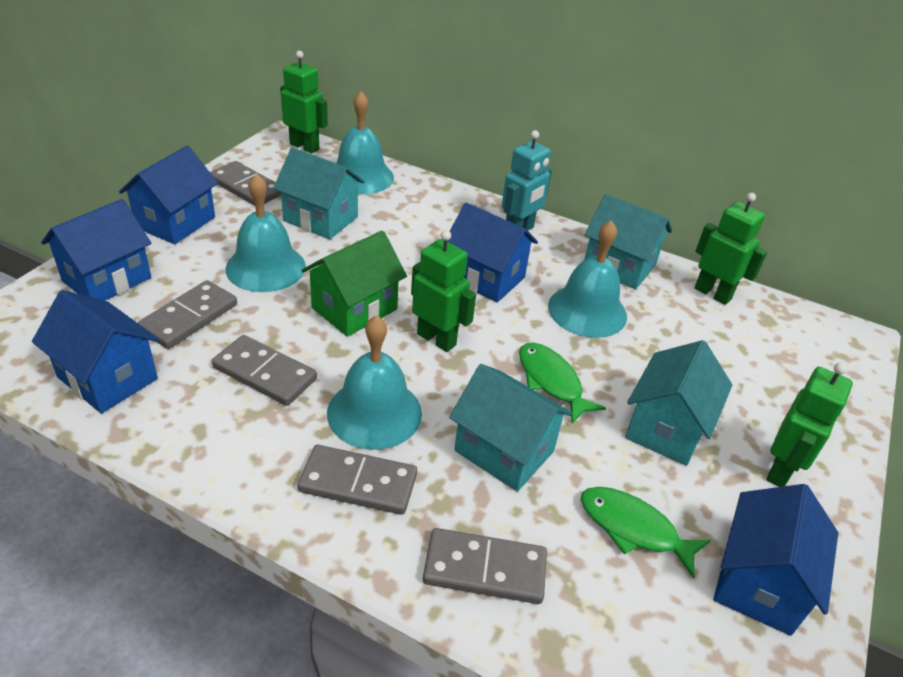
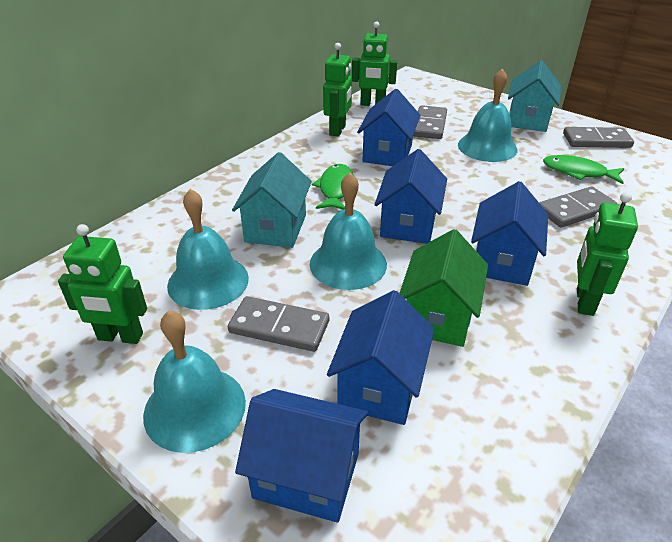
grey domino: [137,280,237,349] [210,161,281,206] [212,335,317,406] [297,445,417,515] [423,528,547,604] = 5 -> [228,296,329,352] [413,105,447,139] [539,186,617,227] [563,127,634,148] = 4
turquoise house: [273,148,365,239] [449,364,572,492] [584,194,672,289] [625,340,732,466] = 4 -> [232,152,312,248] [508,60,561,132] = 2
turquoise robot: [502,130,552,231] = 1 -> none = 0

